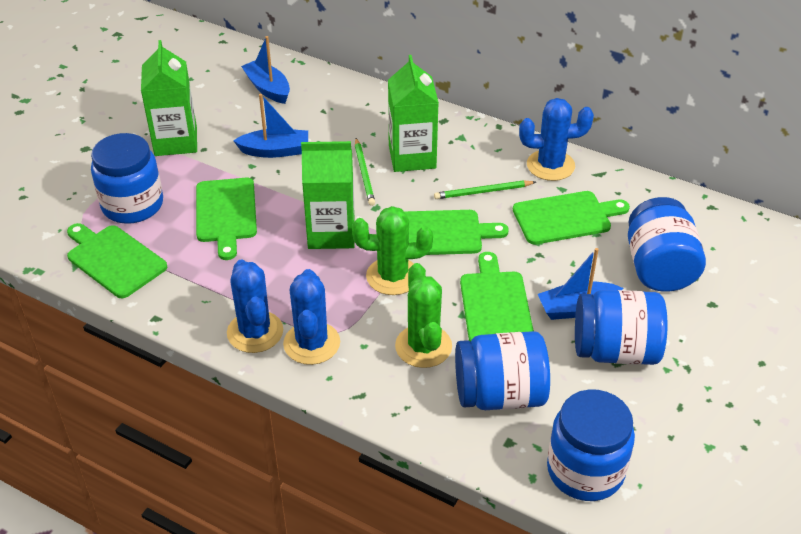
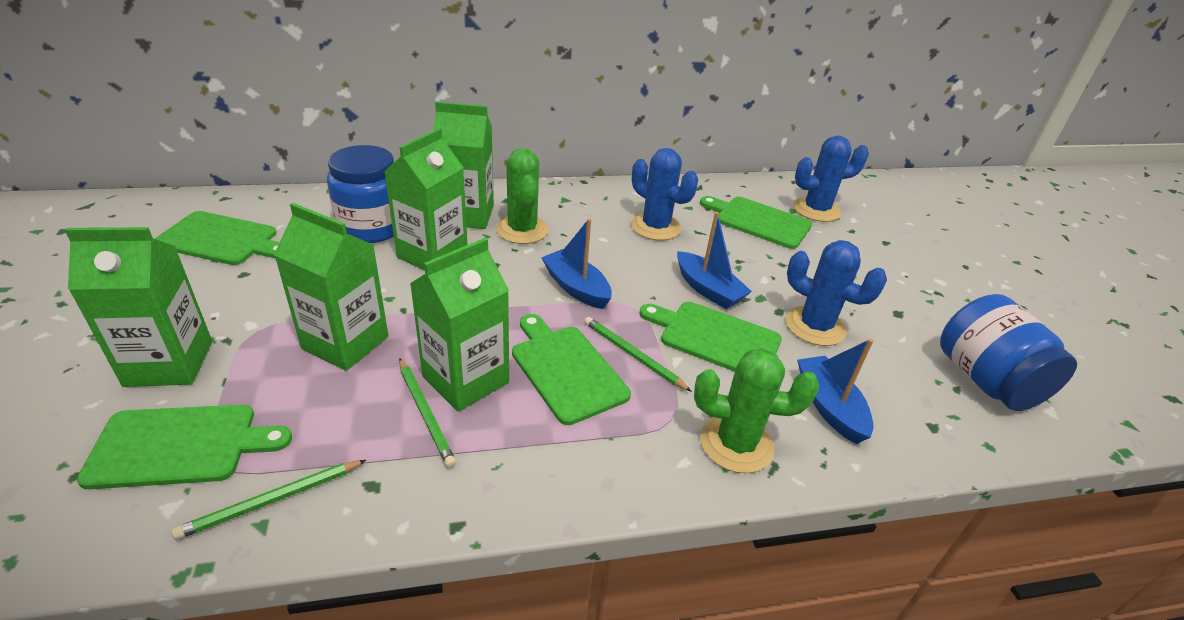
blue jar: [91,133,163,224] [455,331,550,410] [547,389,635,501] [575,290,668,365] [628,197,706,292] = 5 -> [327,145,394,243] [940,294,1077,411] = 2
green carton: [141,40,197,156] [301,141,355,249] [388,55,439,172] = 3 -> [65,227,212,387] [274,203,388,371] [384,128,468,271] [410,238,509,412] [433,101,494,229] = 5
green pencil: [355,138,375,206] [434,181,536,199] = 2 -> [171,460,366,540] [399,358,456,468] [584,317,692,392] = 3

